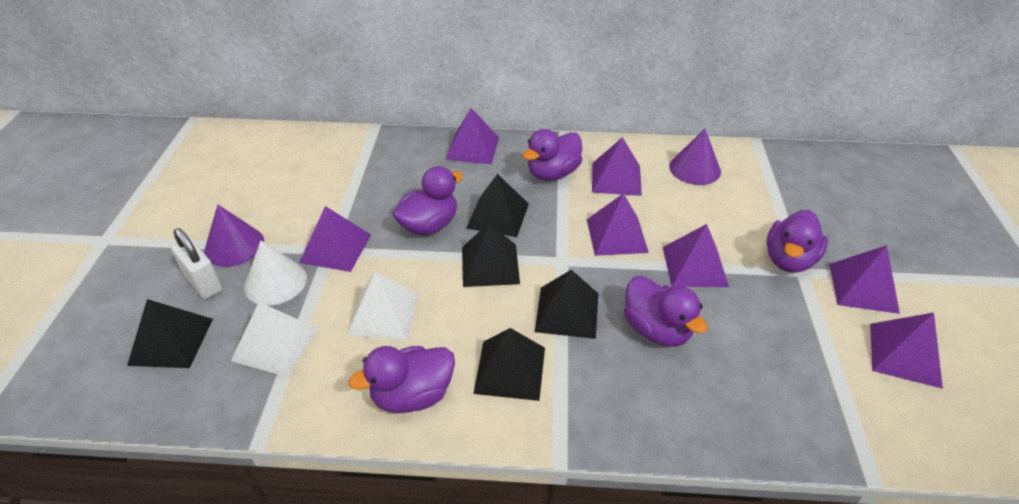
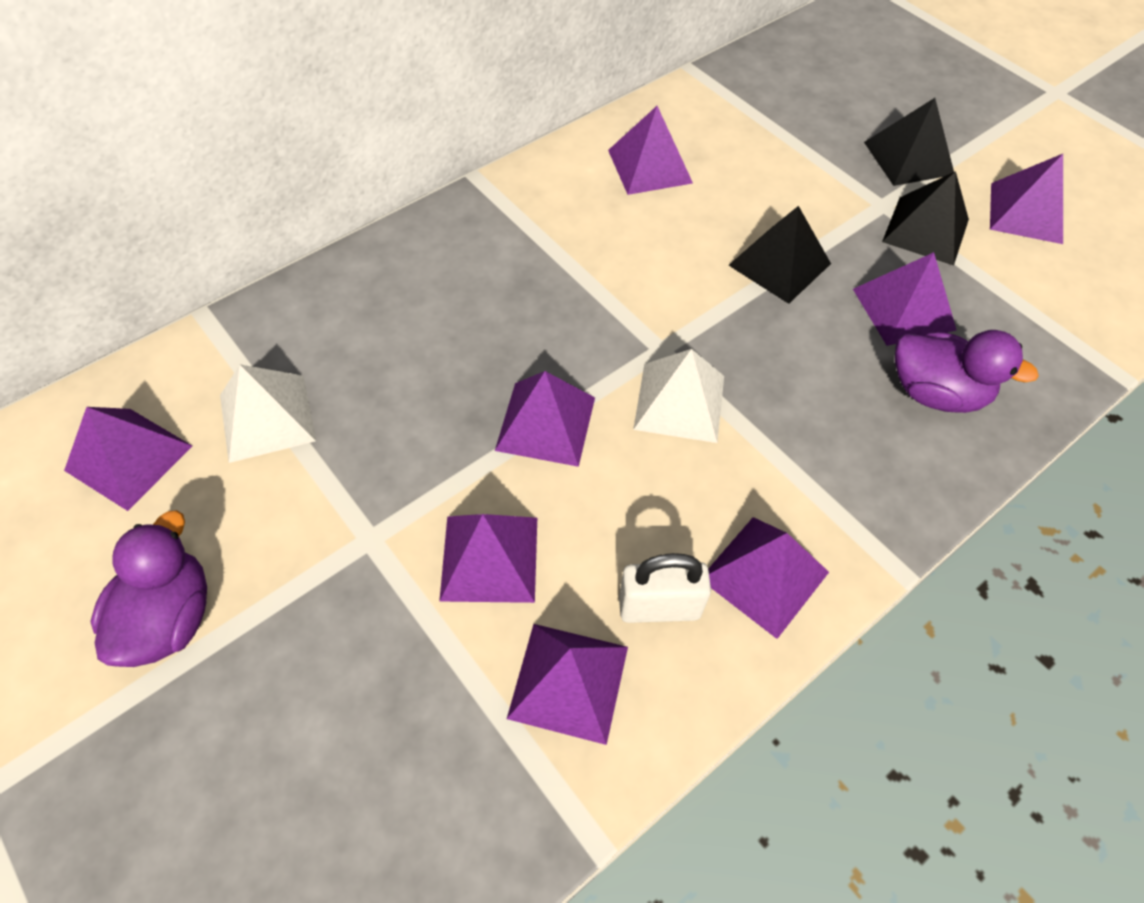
black pyramid: [127,299,213,368] [462,223,520,287] [466,174,529,237] [474,328,545,401] [535,270,598,339] = 5 -> [729,206,831,304] [864,98,954,186] [882,171,969,265] = 3
purple cone: [204,204,264,267] [669,129,721,185] = 2 -> none = 0
purple duck: [349,346,455,413] [393,166,463,235] [523,129,582,181] [624,276,708,346] [767,210,828,273] = 5 -> [90,510,207,667] [895,330,1039,413] = 2
purple pyramid: [299,206,371,272] [446,108,499,164] [587,193,649,256] [592,137,642,196] [663,224,729,287] [829,245,900,314] [870,313,943,389] = 7 -> [64,407,192,511] [439,514,537,603] [495,371,595,467] [507,624,628,745] [608,106,693,195] [708,517,829,639] [853,252,957,346] [990,154,1063,244] = 8
white cone: [244,240,307,305] = 1 -> none = 0

